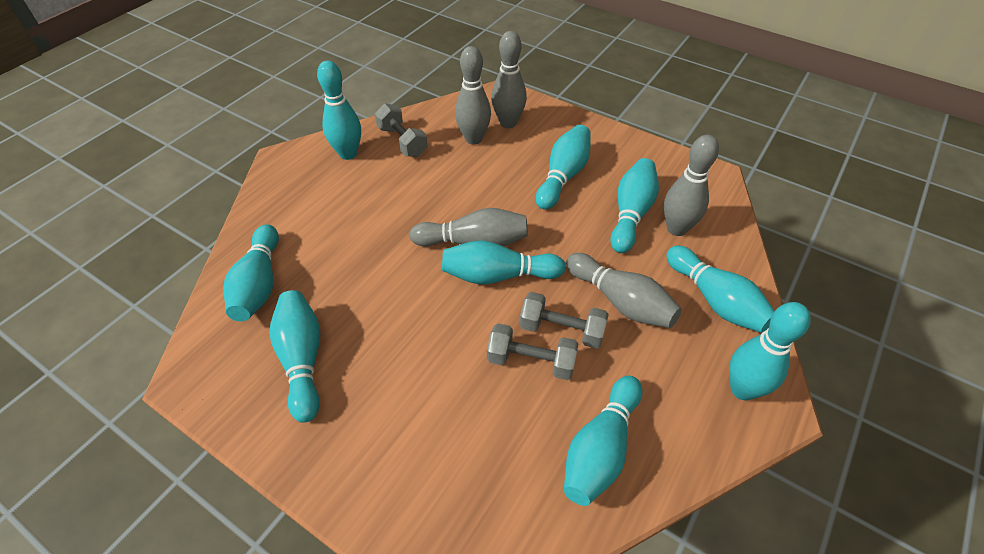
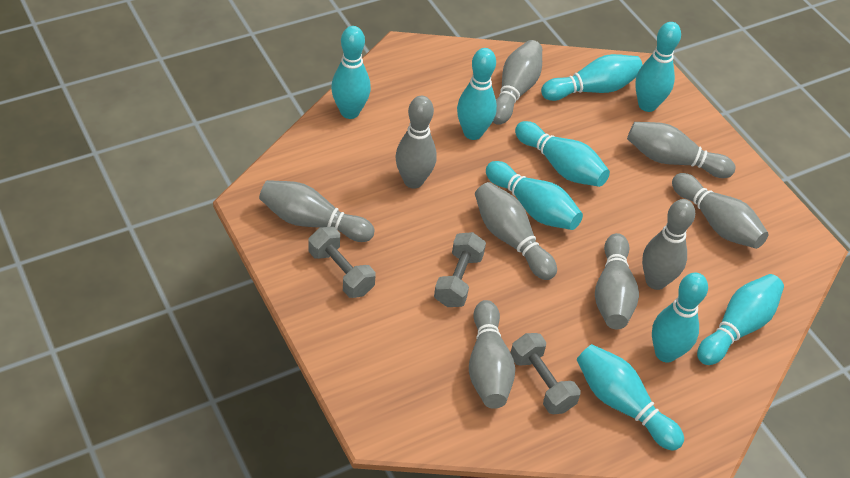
grey bowling pin: [410,208,528,247] [455,46,491,145] [491,31,527,128] [566,253,682,328] [664,135,719,236] = 5 -> [259,180,374,242] [395,96,437,189] [469,300,515,409] [475,182,557,280] [493,40,542,125] [595,233,639,329] [627,122,735,178] [642,199,695,290] [672,173,768,249] = 9

